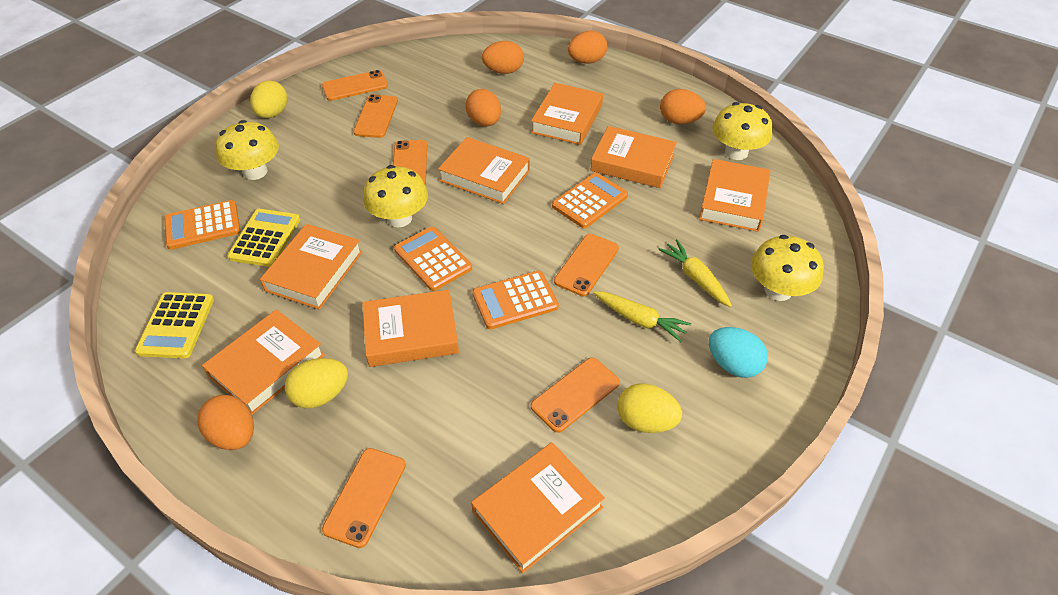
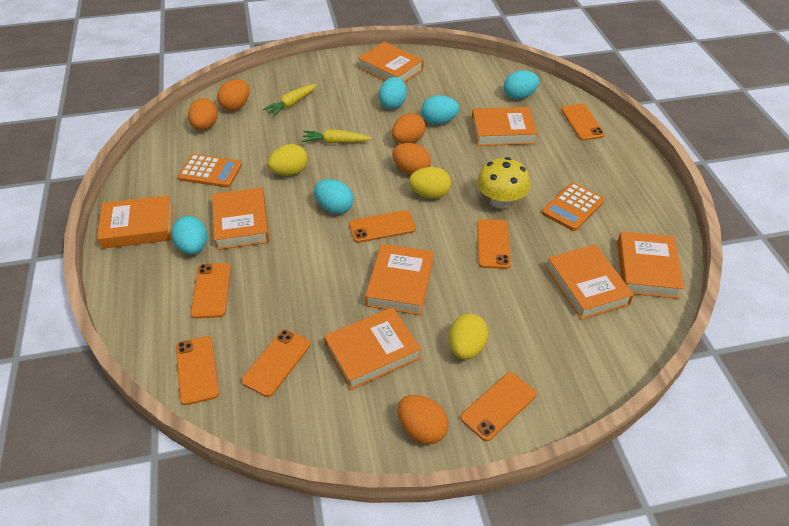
orange calculator: [164,200,240,250] [394,226,472,291] [472,271,559,330] [552,173,628,228] = 4 -> [178,154,242,188] [542,183,604,231] = 2
orange phone: [322,70,388,101] [322,448,406,548] [353,94,398,138] [393,140,427,185] [531,357,620,433] [554,234,619,296] = 6 -> [176,336,219,405] [191,263,231,319] [241,329,311,397] [349,210,416,243] [460,372,537,441] [477,219,511,269] [561,104,605,140] = 7
turquoise egg: [709,327,768,378] = 1 -> [171,216,207,254] [314,179,354,214] [379,77,407,109] [421,95,459,125] [504,70,539,99] = 5
yellow calculator: [135,292,214,359] [227,209,300,267] = 2 -> none = 0
yellow mushroom: [215,120,279,180] [363,165,428,227] [712,102,773,160] [751,235,824,301] = 4 -> [477,157,530,209] = 1

